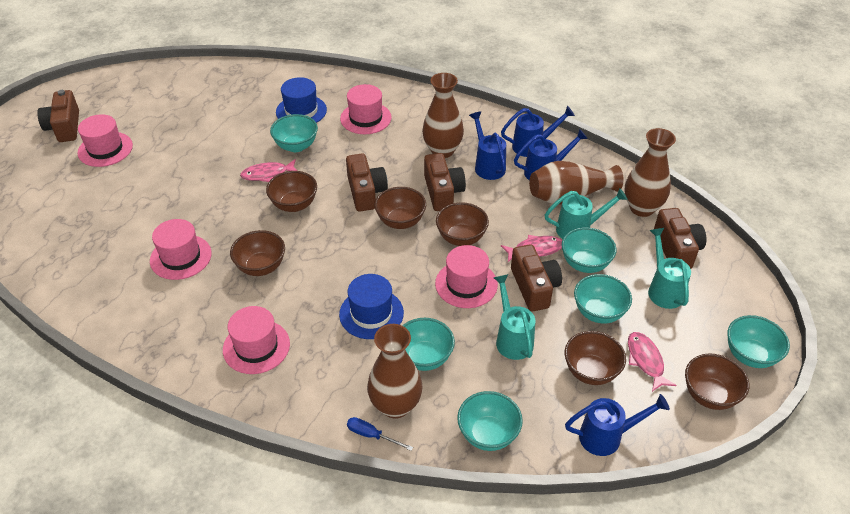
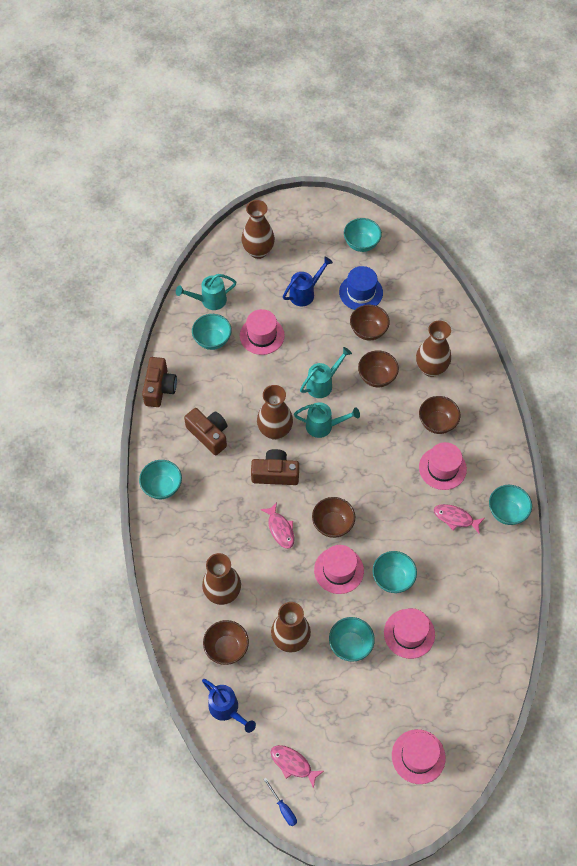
blue hat: [276,77,327,123] [339,274,404,339] = 2 -> [339,266,383,310] = 1
blue watering can: [469,111,506,180] [501,106,575,157] [514,129,588,180] [565,394,670,456] = 4 -> [202,679,256,733] [283,256,333,306] = 2
brown bowl: [230,230,285,276] [266,171,317,212] [375,187,426,229] [436,202,489,246] [564,331,626,385] [685,354,749,410] = 6 -> [203,620,249,665] [312,497,355,538] [350,305,390,341] [358,350,399,387] [419,396,460,434] = 5
brown camera: [37,90,79,142] [346,153,388,212] [424,153,466,211] [511,244,562,312] [654,208,706,269] = 5 -> [142,357,177,407] [184,408,228,455] [251,449,299,485] = 3
brown vase: [367,324,423,419] [422,73,464,158] [529,161,624,204] [624,128,676,217] = 4 -> [202,553,241,605] [242,200,275,259] [257,385,293,440] [271,602,311,653] [416,320,451,377] = 5

